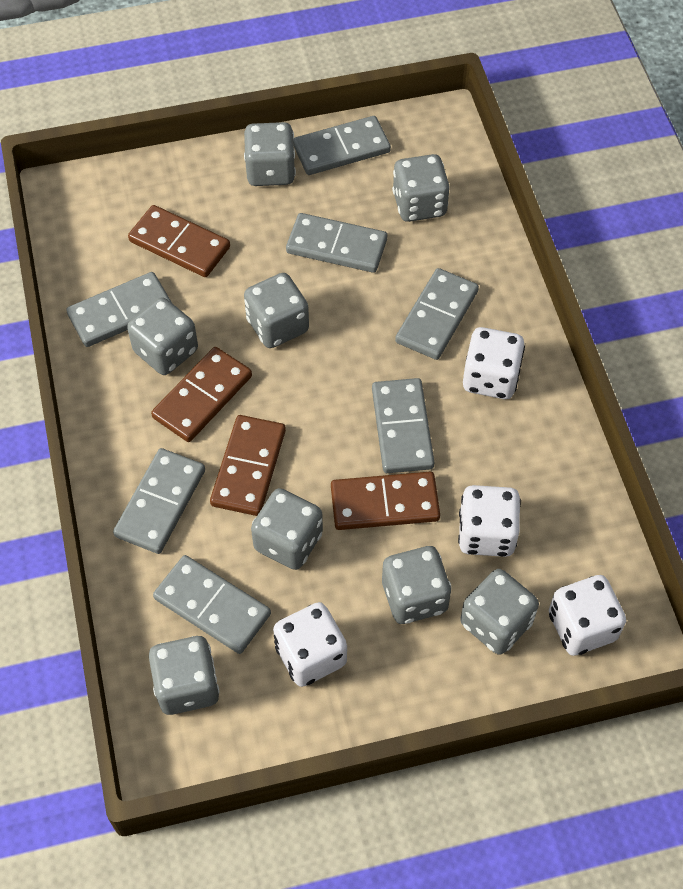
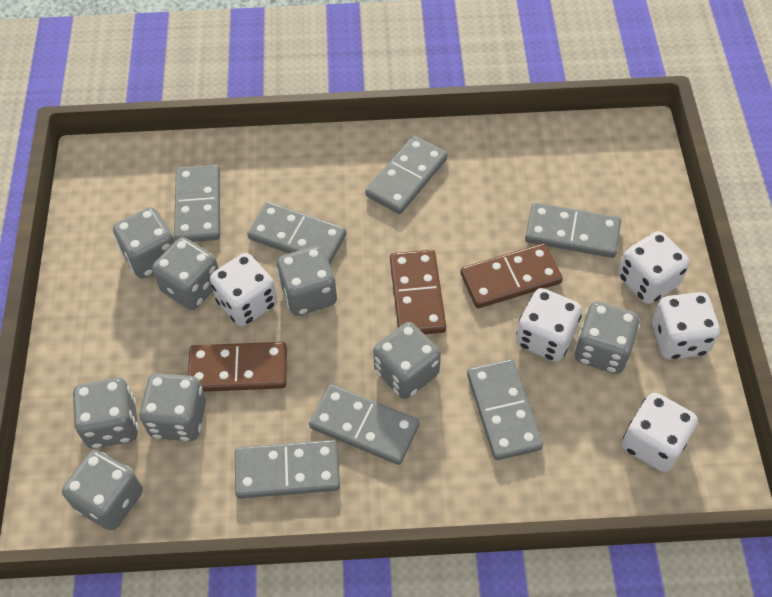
brown domino: [128,205,230,277] [151,347,252,442] [210,415,286,516] [331,472,440,530] = 4 -> [188,342,287,392] [390,250,446,334] [460,243,563,308] = 3
white dice: [273,602,347,687] [458,485,521,557] [463,327,525,399] [549,575,626,656] = 4 -> [210,253,277,327] [516,288,582,362] [618,231,689,304] [622,393,698,472] [652,292,720,360] = 5

